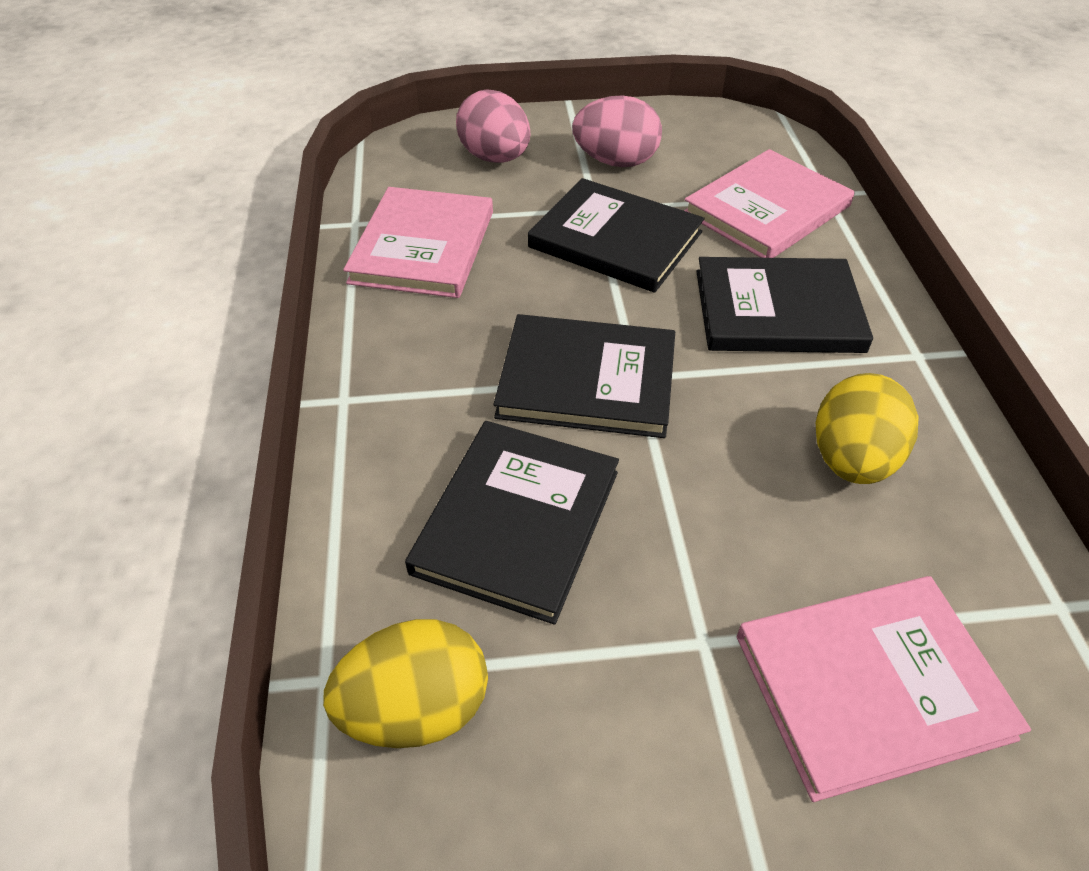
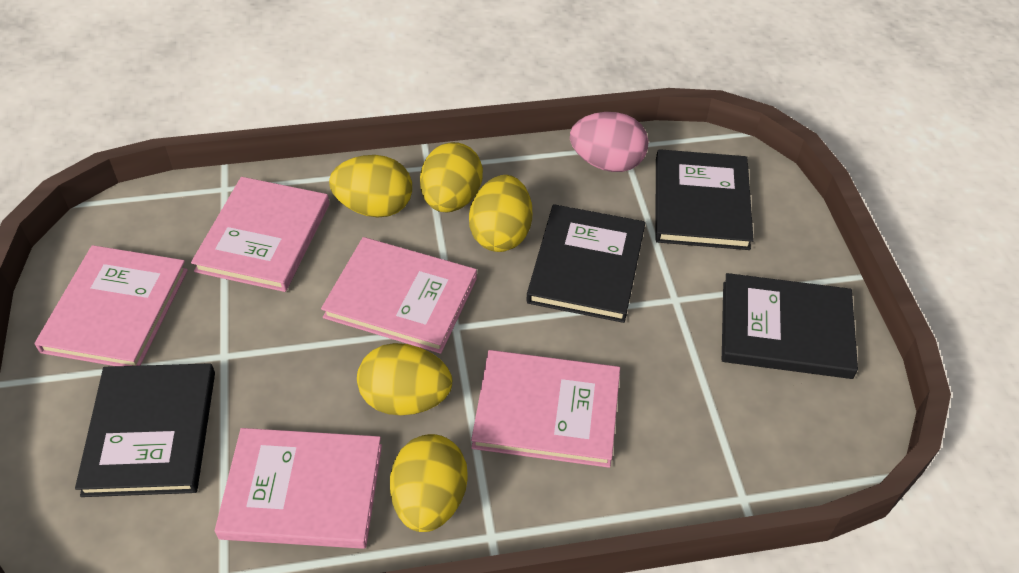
pink book: [343,187,493,298] [684,149,855,258] [737,576,1031,802] = 3 -> [35,245,188,366] [191,177,329,292] [215,428,382,549] [321,237,477,354] [471,350,620,468] = 5
pink egg: [456,89,531,163] [572,95,662,167] = 2 -> [570,112,649,172] = 1
yellow egg: [323,619,488,748] [816,373,919,484] = 2 -> [329,155,412,217] [357,343,452,415] [390,434,468,532] [420,142,483,213] [469,175,532,252] = 5

